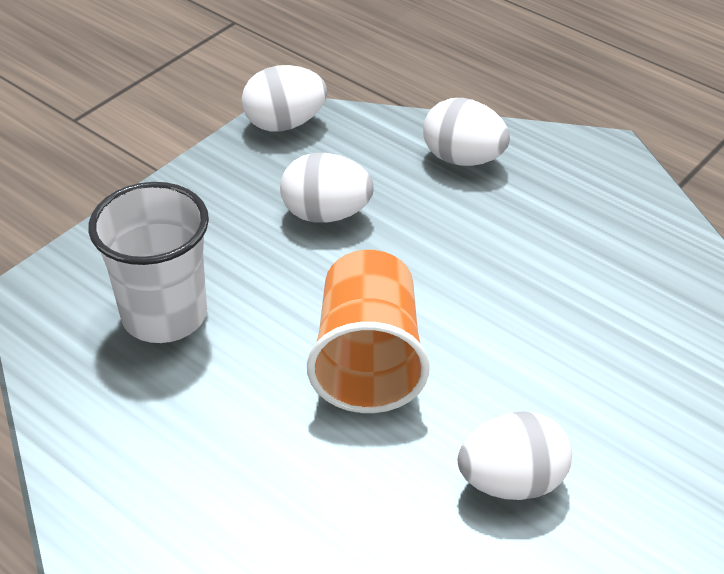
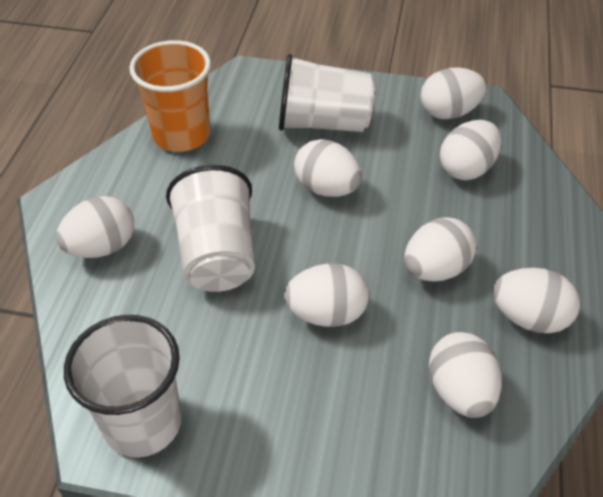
white cup: [88,182,209,343] = 1 -> [64,315,182,457] [166,165,255,292] [279,54,375,132] = 3
white egg: [242,65,327,132] [280,153,374,223] [423,98,510,166] [458,411,572,500] = 4 -> [56,196,134,258] [284,263,369,327] [294,139,362,197] [404,217,476,282] [420,67,487,119] [429,332,502,418] [440,120,501,180] [492,268,580,333] = 8

